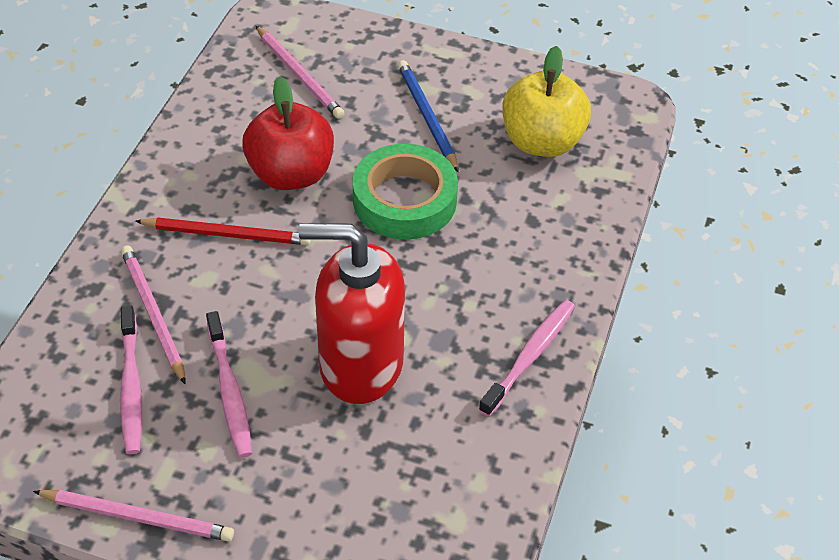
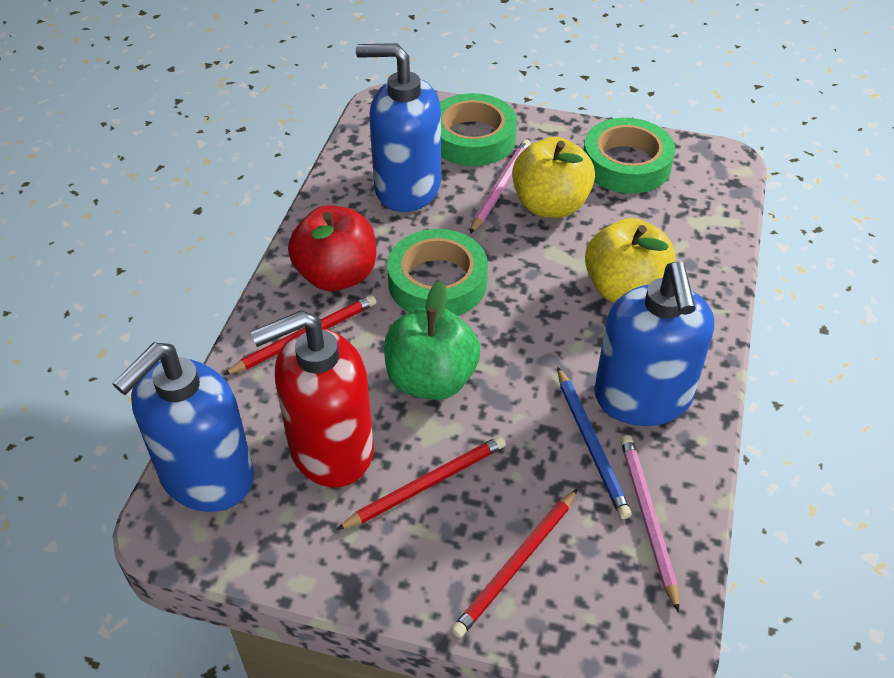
blue soap dispenser: none = 0 -> [113,342,254,512] [356,43,441,212] [594,262,714,426] = 3
green apple: none = 0 -> [384,281,480,400] = 1
green tape: [353,144,458,239] = 1 -> [387,229,488,316] [440,93,517,166] [584,118,675,193] = 3
pink pencil: [33,490,234,542] [121,245,186,385] [256,26,345,119] = 3 -> [470,139,531,234] [620,435,679,613] = 2
pink toothbrush: [120,306,142,454] [206,311,252,458] [479,300,575,417] = 3 -> none = 0
red pencil: [135,218,311,245] = 1 -> [223,295,376,375] [336,436,506,530] [451,488,578,638] = 3
yellow apple: [502,46,591,157] = 1 -> [512,137,595,218] [585,218,676,303] = 2

